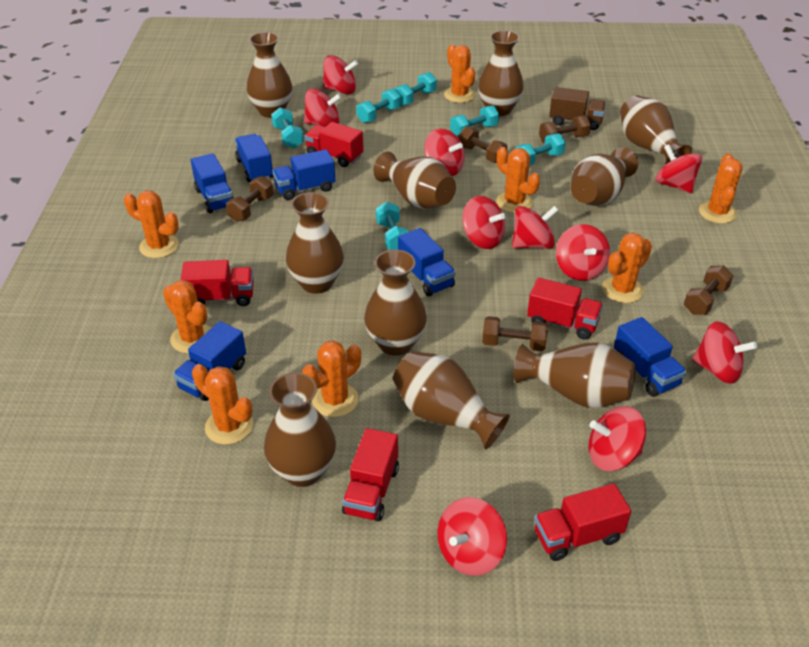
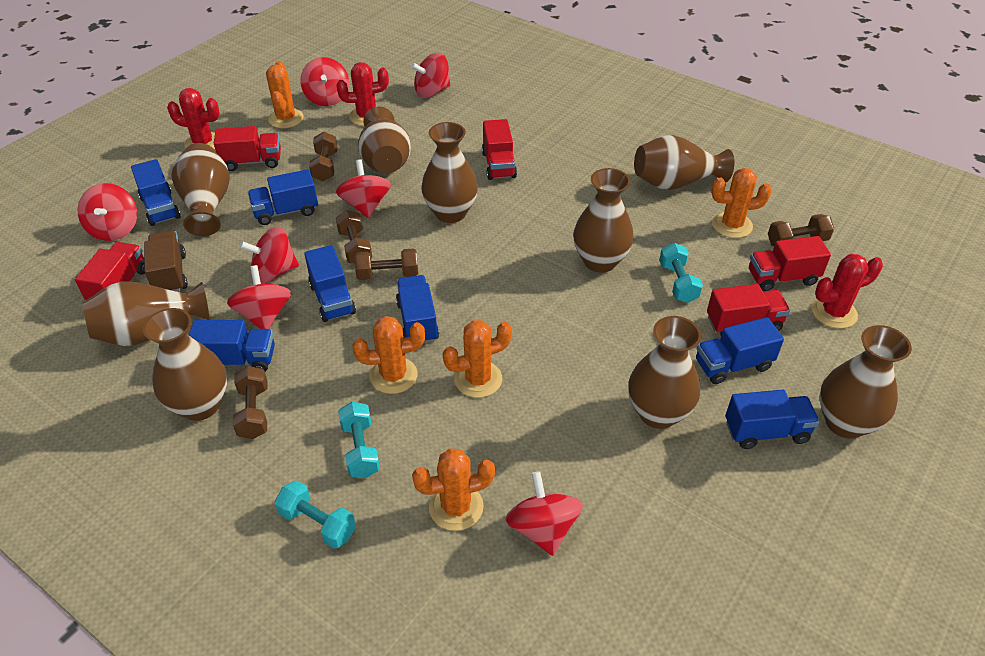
blue truck: [173,321,246,401] [191,153,234,213] [235,134,273,182] [272,149,336,200] [398,228,456,296] [614,317,687,397] = 6 -> [131,159,180,226] [189,320,275,372] [248,169,318,225] [304,245,356,322] [396,275,439,344] [696,317,784,384] [725,390,820,449] = 7
brown vase: [247,32,292,118] [264,372,336,487] [286,192,344,294] [364,250,427,356] [373,152,456,209] [393,351,510,449] [478,30,524,116] [514,342,636,408] [571,147,638,206] [620,95,692,164] = 10 -> [83,281,209,346] [143,308,227,421] [171,143,230,236] [358,107,411,173] [421,122,478,223] [573,168,634,273] [628,316,701,429] [634,135,734,190] [819,325,912,439] = 9
orange cactus: [124,191,179,258] [163,280,211,354] [192,364,253,445] [302,340,361,417] [444,44,476,103] [496,147,540,213] [602,233,652,303] [699,153,743,224] = 8 -> [266,61,304,128] [352,316,425,394] [412,448,495,531] [443,320,512,398] [711,168,772,238] = 5
red cactus: none = 0 -> [167,88,220,150] [336,62,389,126] [811,254,883,329] = 3
red spinning top: [304,88,342,127] [322,55,358,94] [424,128,465,176] [438,497,507,576] [462,196,506,249] [512,206,558,249] [556,224,610,281] [588,406,646,471] [655,144,703,193] [692,321,757,384] = 10 -> [78,183,137,241] [227,265,292,329] [239,226,299,283] [300,57,349,106] [336,160,391,219] [411,53,450,98] [505,471,583,556] = 7
turquoise dumbbell: [271,107,304,149] [356,88,401,123] [376,202,408,250] [395,72,437,106] [450,105,499,137] [515,133,566,165] = 6 -> [274,480,356,549] [338,402,380,478] [659,243,703,303] = 3

